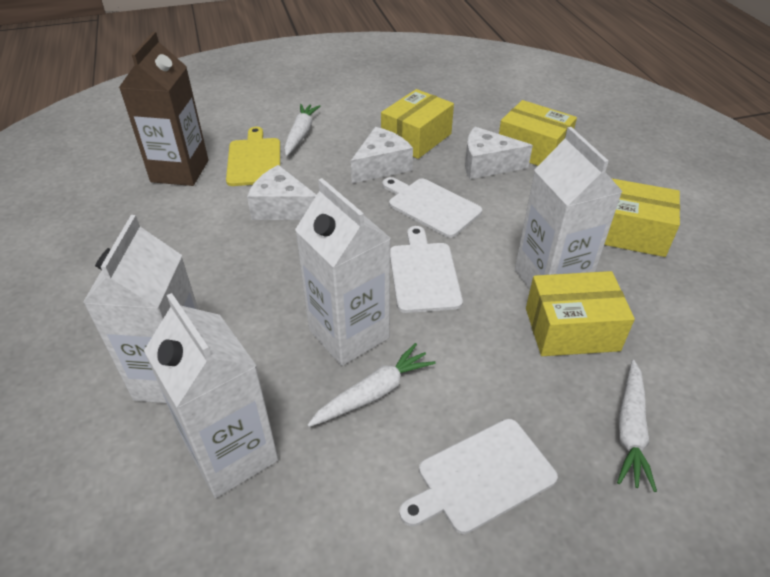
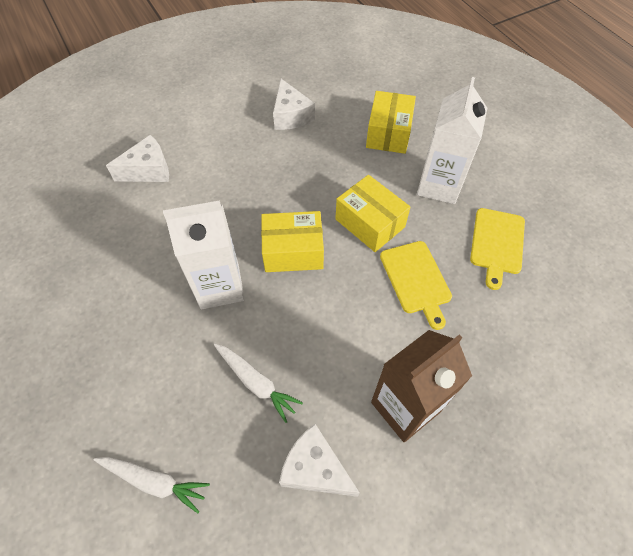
white carrot: [284,104,320,156] [307,343,436,427] [617,360,657,492] = 3 -> [93,457,210,513] [214,344,303,423] = 2
white carton: [83,215,198,403] [144,293,278,498] [295,178,391,366] [515,127,623,289] = 4 -> [163,200,245,309] [417,77,487,204] = 2
white cutting board: [382,177,482,238] [390,226,463,313] [399,419,558,534] = 3 -> none = 0
yellow box: [381,89,454,159] [499,100,577,166] [526,271,635,356] [604,178,680,257] = 4 -> [261,211,324,272] [335,175,411,252] [366,91,416,154] = 3
yellow cutting board: [226,127,280,186] = 1 -> [380,241,452,330] [470,208,525,290] = 2

